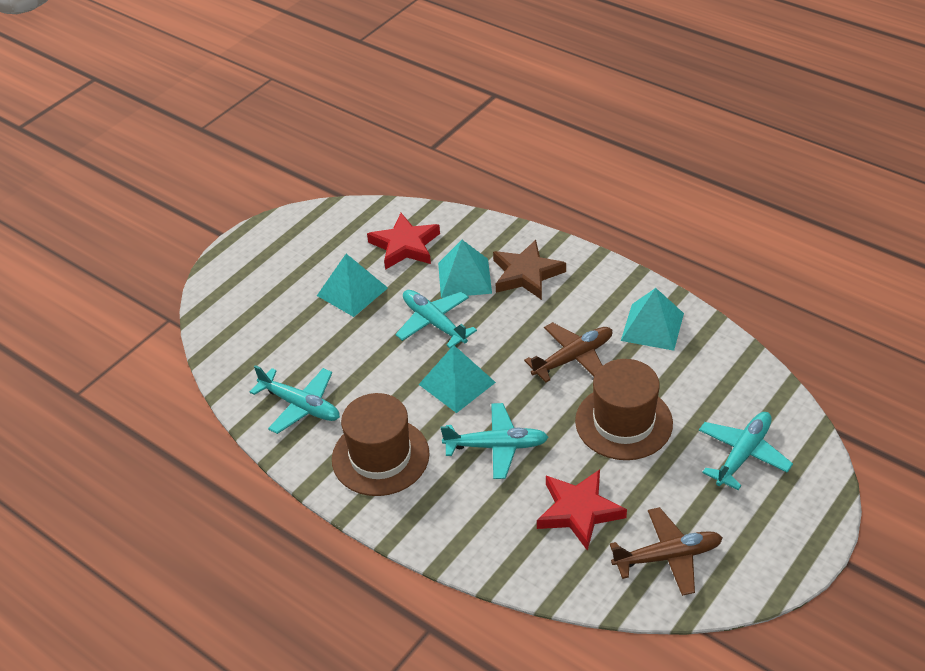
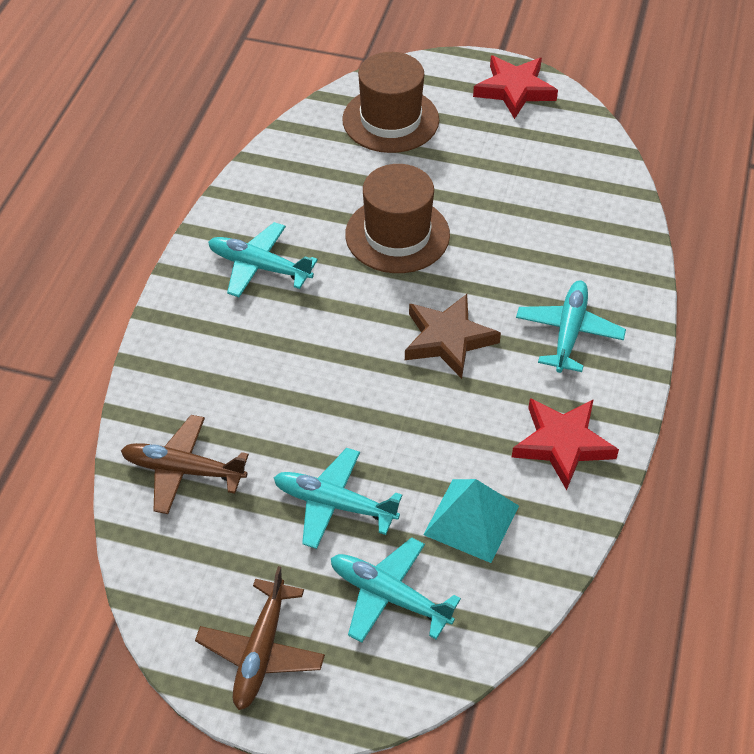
turquoise pyramid: [317,254,388,317] [418,345,496,413] [438,240,492,298] [621,288,684,351] = 4 -> [423,479,519,563] = 1

